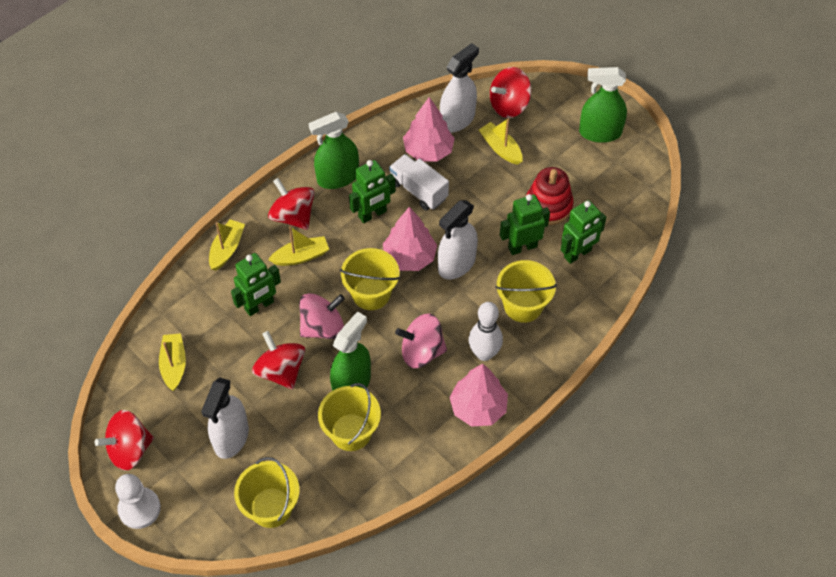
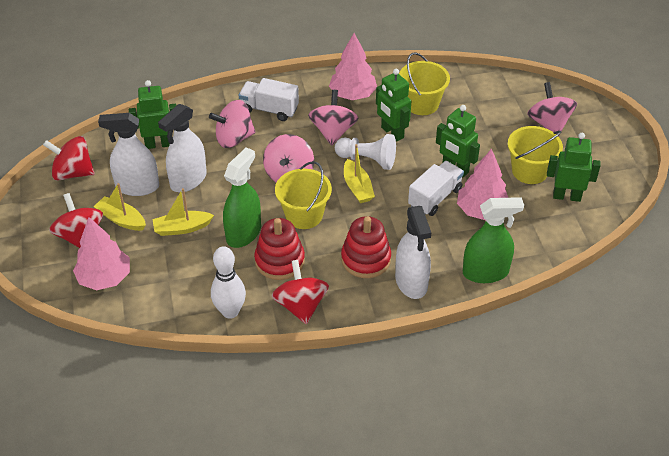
green spray bottle: [309,112,359,189] [330,311,371,391] [579,67,627,143] = 3 -> [223,148,261,248] [463,197,524,283] = 2
pink spinning top: [299,293,345,339] [395,313,447,368] = 2 -> [209,100,256,148] [263,134,314,183] [308,90,358,146] [527,82,577,137] = 4
red spinning top: [95,410,154,470] [252,331,305,389] [268,178,315,230] [490,67,531,118] = 4 -> [43,136,95,181] [49,193,103,248] [272,260,329,324] = 3
red stacking toy: [527,167,574,225] = 1 -> [254,218,305,280] [341,216,391,278] = 2
white truck: [389,154,449,211] = 1 -> [239,78,299,121] [408,161,464,216] = 2
yellow boat: [159,333,186,391] [209,219,245,271] [268,226,329,266] [479,118,523,165] = 4 -> [93,183,146,231] [152,188,214,236] [344,144,375,203] = 3
yellow bucket: [234,457,300,528] [318,383,381,451] [340,248,400,310] [496,260,557,323] = 4 -> [275,161,332,229] [399,52,450,115] [508,126,563,184] = 3

